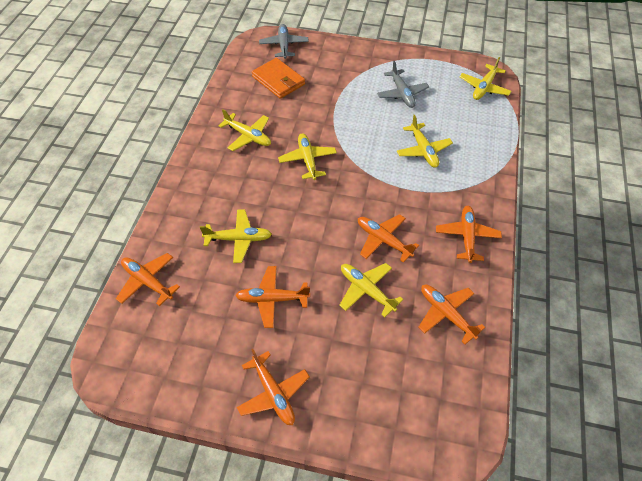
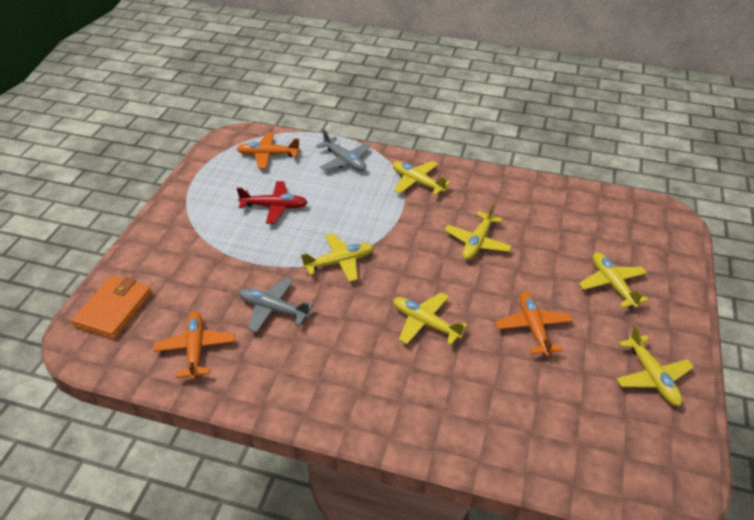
orange plane: [116,253,180,306] [235,266,310,328] [237,349,310,425] [358,214,419,263] [418,285,485,344] [436,206,502,263] = 6 -> [153,311,235,380] [237,133,300,169] [496,292,573,357] = 3
red plane: none = 0 -> [237,181,308,224] = 1

